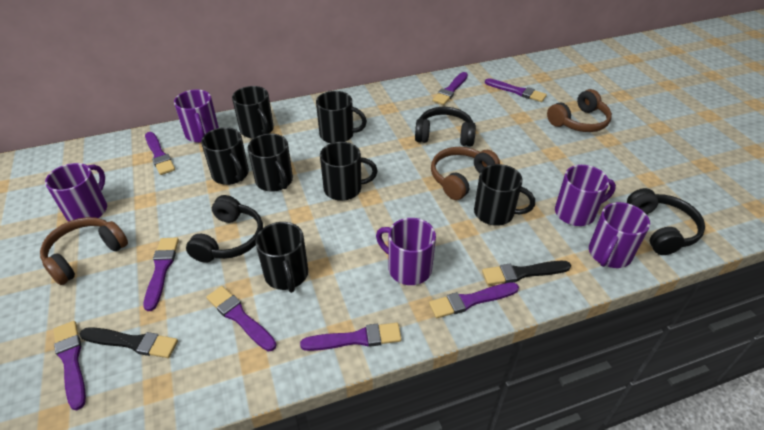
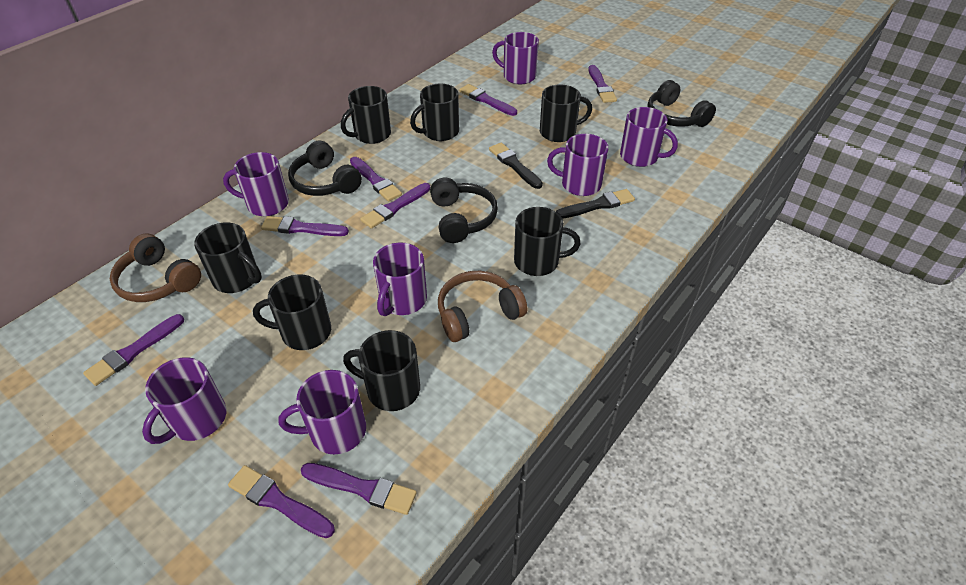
brown headphones: [40,217,128,285] [431,147,500,200] [547,89,612,132] = 3 -> [110,234,201,302] [438,271,527,342] = 2
purple mug: [45,163,107,222] [174,90,219,143] [376,218,436,285] [555,165,616,226] [589,202,650,268] = 5 -> [142,357,226,444] [223,152,289,216] [278,370,366,455] [373,242,427,316] [492,32,539,84] [547,134,608,196] [620,107,678,167] = 7

